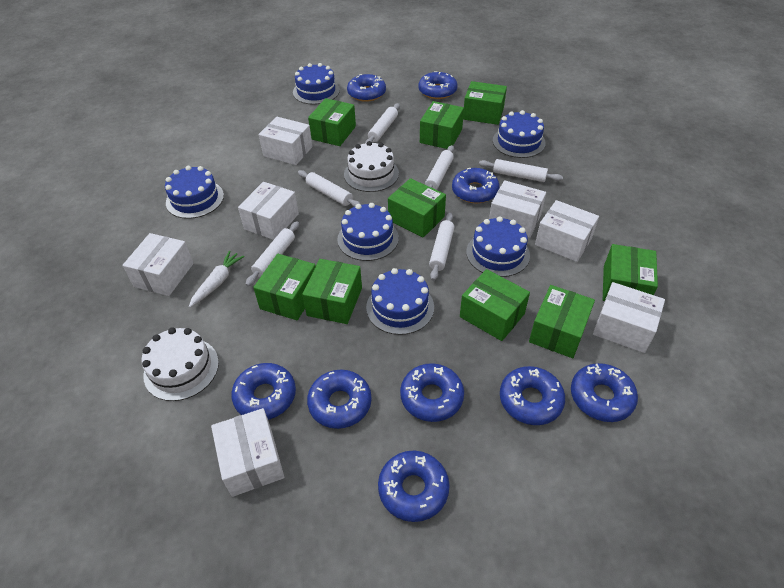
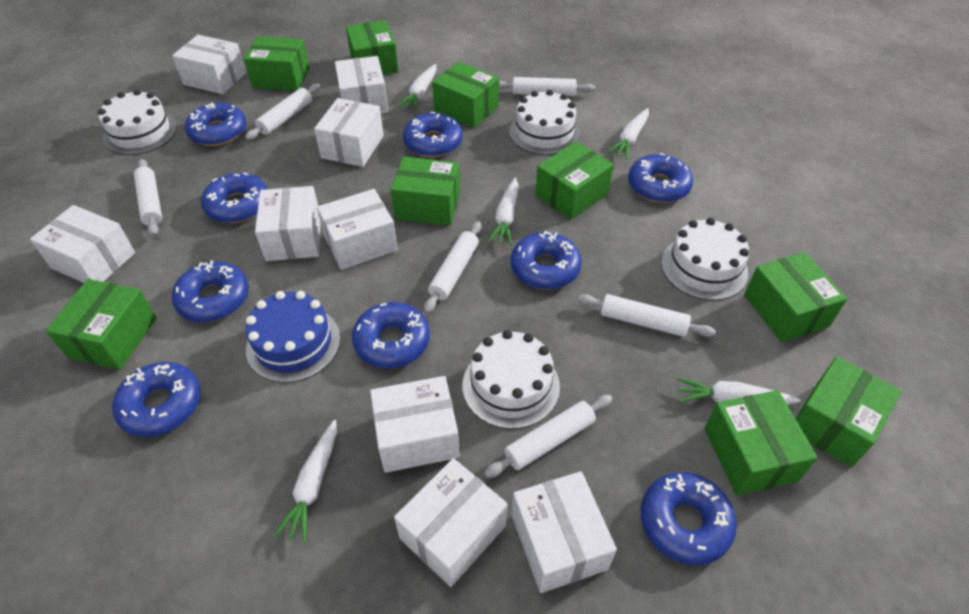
blue cake: [165,166,224,219] [293,63,340,105] [337,203,399,261] [366,268,434,335] [466,216,530,277] [493,110,546,158] = 6 -> [246,291,341,383] = 1
white box: [122,233,194,296] [211,408,284,497] [238,182,299,240] [259,117,313,165] [489,180,546,238] [535,200,599,262] [593,282,665,353] = 7 -> [30,205,135,283] [172,35,246,94] [255,186,321,261] [314,98,384,167] [317,189,398,270] [335,56,388,113] [370,376,460,473] [394,458,508,587] [512,471,617,593] = 9
white cake: [141,327,219,401] [344,141,399,192] = 2 -> [98,89,177,155] [463,330,560,429] [509,90,580,155] [661,218,749,300] = 4
white carrot: [189,251,245,307] = 1 -> [274,420,337,543] [397,64,437,111] [488,178,519,245] [607,108,649,159] [677,378,801,405] = 5

